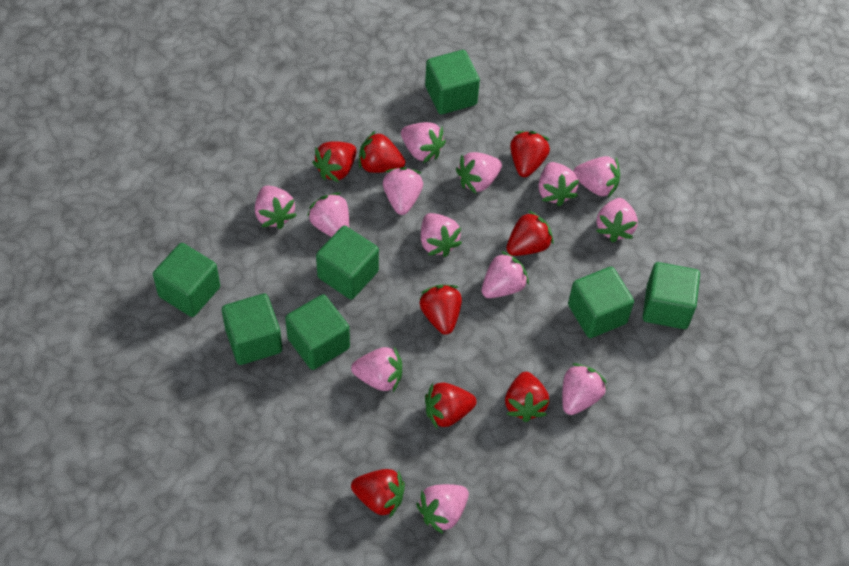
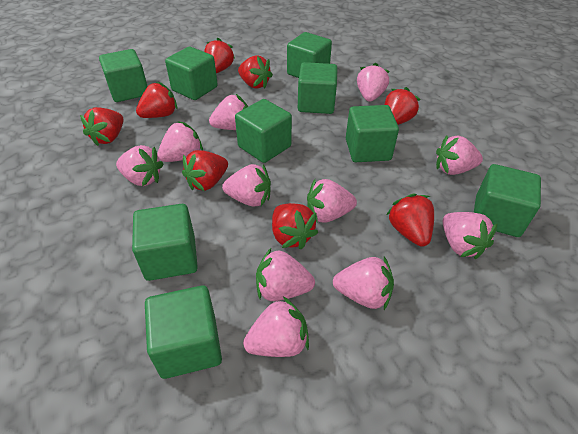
green cube: [153,243,220,317] [222,294,282,365] [285,294,350,370] [316,226,379,299] [425,50,480,114] [568,267,634,338] [643,262,700,329] = 7 -> [99,49,148,102] [132,204,198,281] [145,285,222,379] [165,46,218,100] [235,99,292,163] [287,32,332,78] [298,62,338,114] [346,105,399,162] [474,164,541,237] = 9
pink strawberry: [255,186,297,229] [307,192,349,237] [351,346,402,392] [383,167,423,215] [401,122,446,163] [416,484,469,534] [421,213,462,257] [456,152,502,194] [482,251,529,298] [538,162,579,206] [562,363,607,415] [573,156,620,198] [596,198,638,243] = 13 -> [116,145,164,186] [157,121,203,162] [209,94,248,130] [222,164,271,206] [243,297,309,357] [256,248,315,301] [307,179,357,223] [333,257,394,310] [357,63,390,102] [436,135,483,175] [443,212,497,259] = 11

